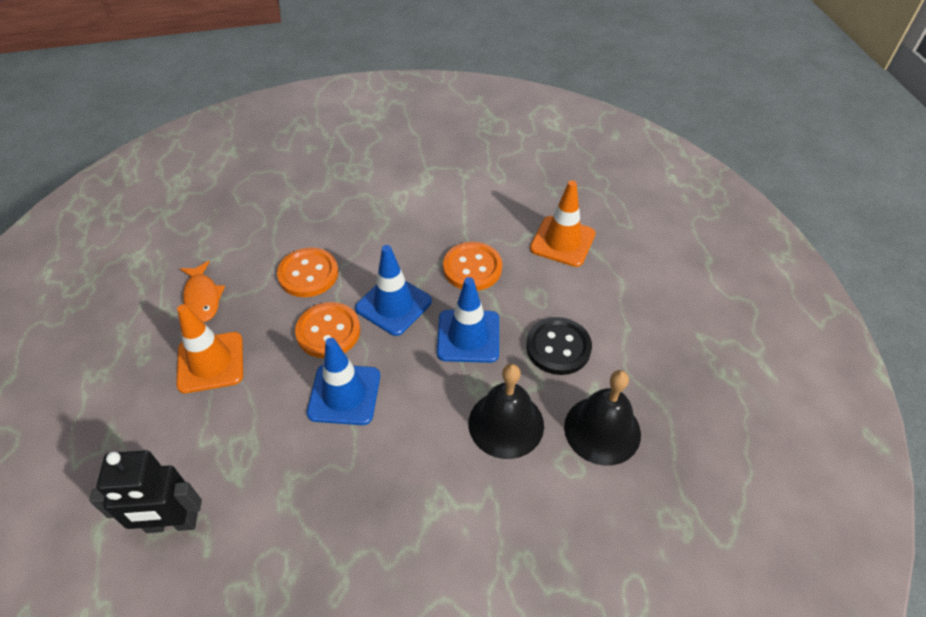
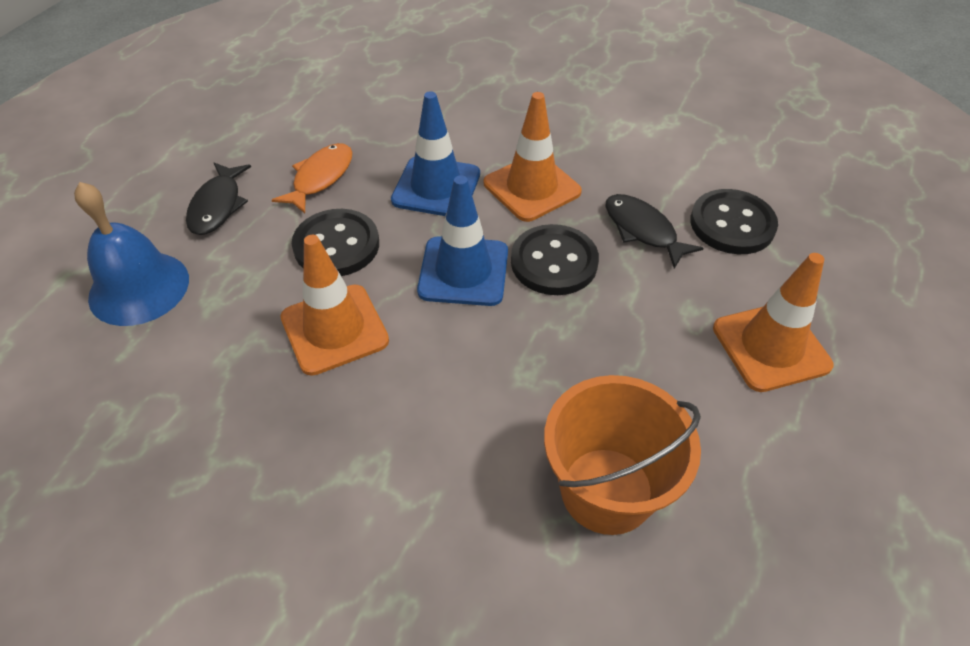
black bell: [469,364,544,459] [564,370,641,466] = 2 -> none = 0
black button: [526,317,592,375] = 1 -> [292,209,379,276] [511,224,599,295] [690,189,778,254] = 3
black fish: none = 0 -> [186,163,251,235] [606,194,704,269] = 2
black robot: [89,450,202,533] = 1 -> none = 0
blue bell: none = 0 -> [74,182,189,326] = 1
blue traffic cone: [307,338,380,425] [355,245,432,336] [437,277,499,363] = 3 -> [391,91,480,216] [417,175,508,306] = 2
orange bucket: none = 0 -> [544,375,701,535] = 1
orange button: [277,247,338,297] [295,302,360,358] [443,242,502,291] = 3 -> none = 0
orange traffic cone: [176,304,243,393] [530,180,596,267] = 2 -> [280,235,389,376] [484,92,582,222] [713,253,833,392] = 3

